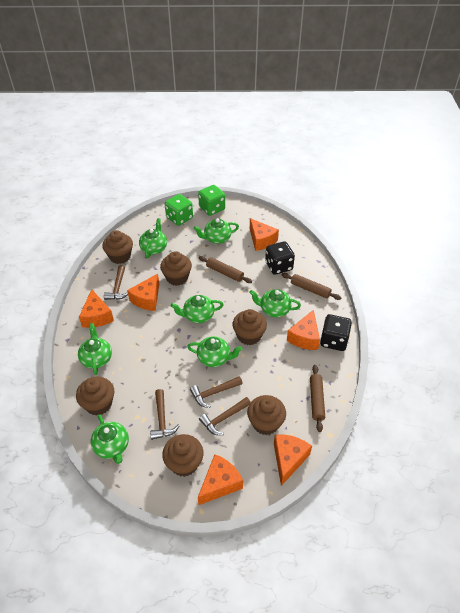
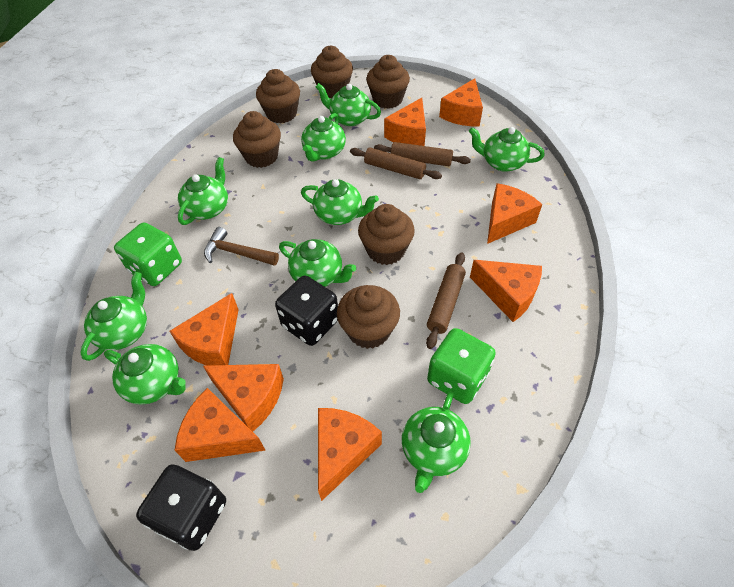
brown hammer: [104,265,128,300] [150,389,179,440] [190,376,243,408] [199,397,251,435] = 4 -> [204,227,279,266] = 1
green teapot: [78,323,112,375] [91,414,129,464] [139,218,167,258] [171,295,223,323] [187,336,242,367] [194,218,239,244] [249,289,301,317] = 7 -> [80,272,147,361] [104,344,186,405] [178,157,228,225] [279,239,356,287] [301,113,346,162] [301,179,379,225] [316,83,381,126] [402,391,471,493] [469,127,545,172] = 9
orange cheese: [79,289,114,328] [127,274,159,311] [198,454,243,505] [250,218,279,251] [274,434,312,486] [287,310,320,350] = 6 -> [170,293,239,366] [175,388,266,462] [203,364,284,432] [318,408,382,501] [384,98,426,146] [439,78,483,127] [470,260,542,322] [487,183,543,244] = 8

